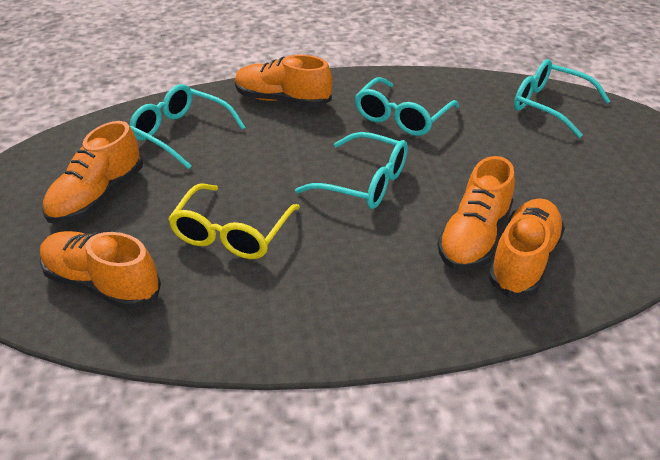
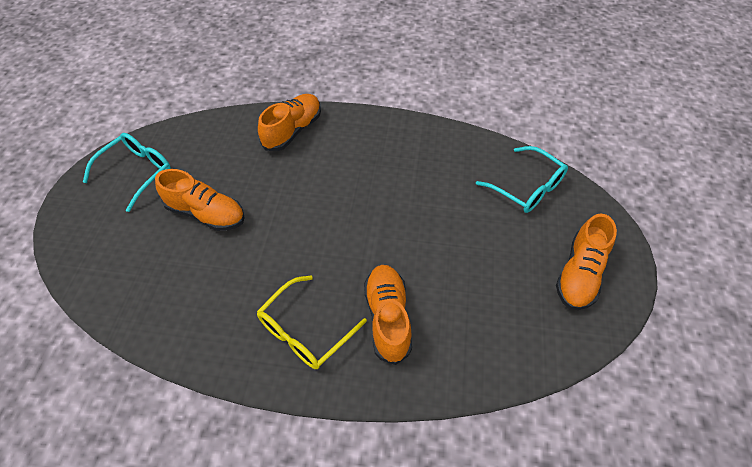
orange shoe: [39,231,161,310] [42,121,143,224] [235,55,332,107] [438,156,515,270] [488,198,565,297] = 5 -> [155,169,245,231] [258,94,321,151] [364,265,412,365] [556,213,617,310] = 4
turquoise glasses: [129,84,246,169] [295,132,408,209] [355,77,459,136] [514,59,610,138] = 4 -> [83,133,171,212] [476,146,568,213] = 2

